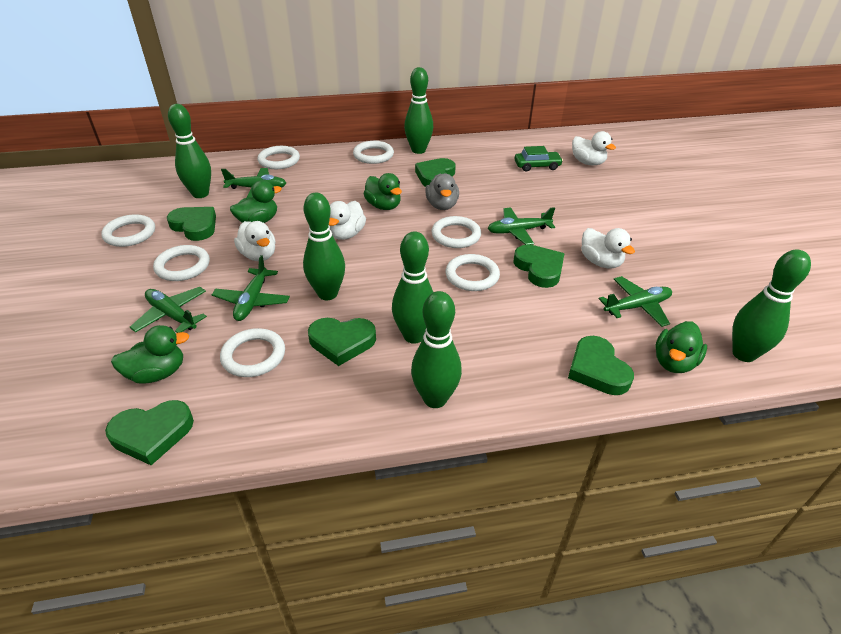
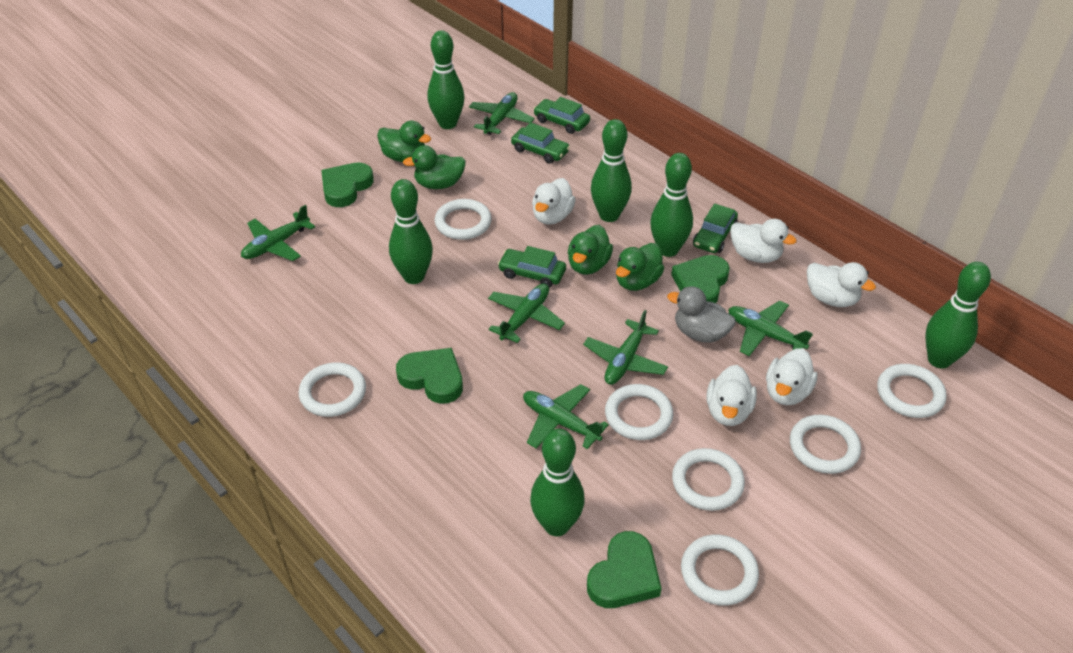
green car: [515,146,563,172] = 1 -> [498,246,566,288] [511,122,570,164] [534,97,590,134] [693,203,738,253] = 4
green heart: [105,400,194,465] [167,207,216,241] [308,318,376,366] [415,158,456,187] [513,245,564,288] [568,336,634,395] = 6 -> [321,162,374,207] [396,348,463,404] [587,531,662,608] [671,255,730,303] = 4
green plane: [130,287,207,333] [212,255,290,321] [221,168,286,198] [488,207,555,245] [599,276,672,327] = 5 -> [241,205,315,261] [469,92,535,135] [488,284,565,343] [523,384,609,449] [583,310,668,385] [728,301,813,356] = 6
white duck: [234,221,276,261] [329,201,366,240] [572,131,616,165] [581,228,635,269] = 4 -> [532,178,576,225] [706,365,757,426] [730,219,797,263] [766,348,818,405] [807,262,876,307] = 5

